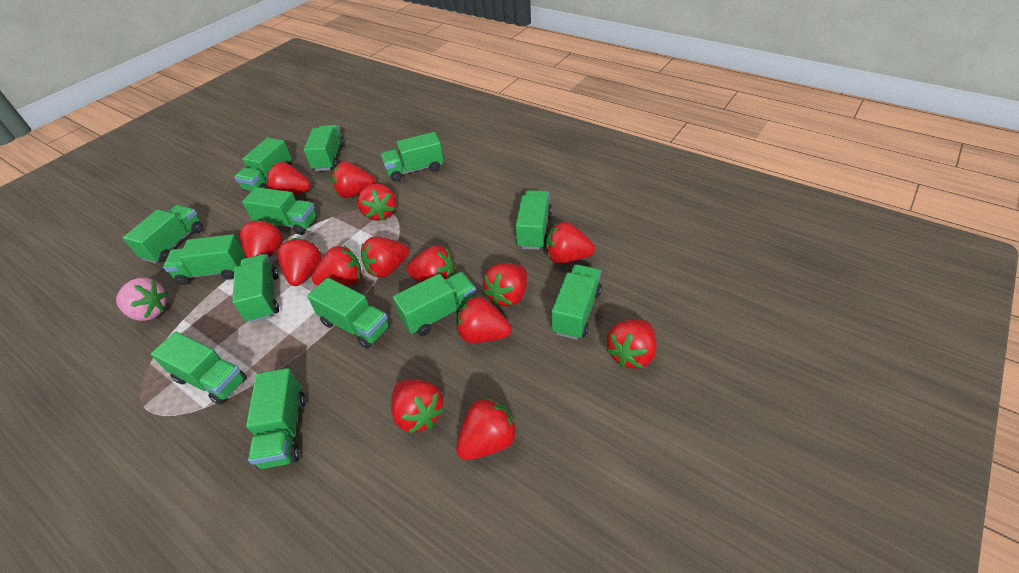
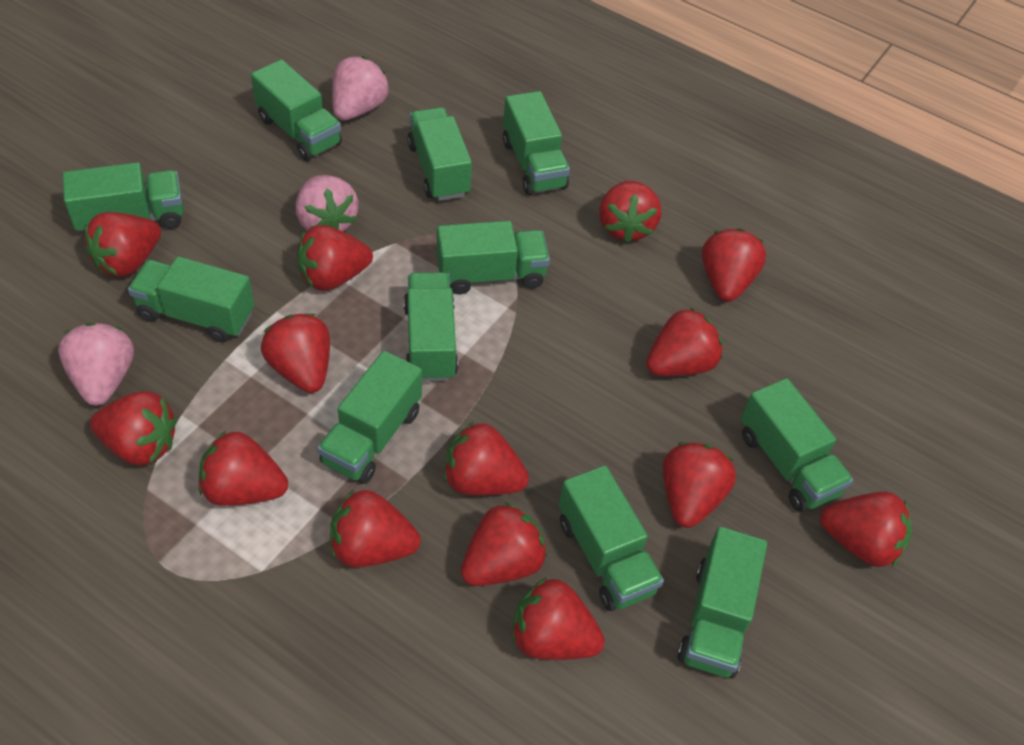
green truck: [123,205,203,263] [151,332,247,405] [163,234,245,285] [232,254,279,323] [234,138,292,191] [242,187,317,235] [246,368,306,469] [304,125,345,171] [307,278,390,348] [381,132,444,182] [393,272,476,336] [516,190,552,250] [551,264,602,340] = 13 -> [63,162,184,232] [128,256,254,343] [251,59,342,161] [317,351,422,484] [404,272,458,382] [407,107,472,201] [436,221,550,294] [503,91,570,195] [558,465,664,611] [677,527,767,679] [741,378,853,512] = 11
pink strawberry: [116,278,168,321] = 1 -> [58,323,134,406] [296,175,358,231] [332,56,389,120] = 3

